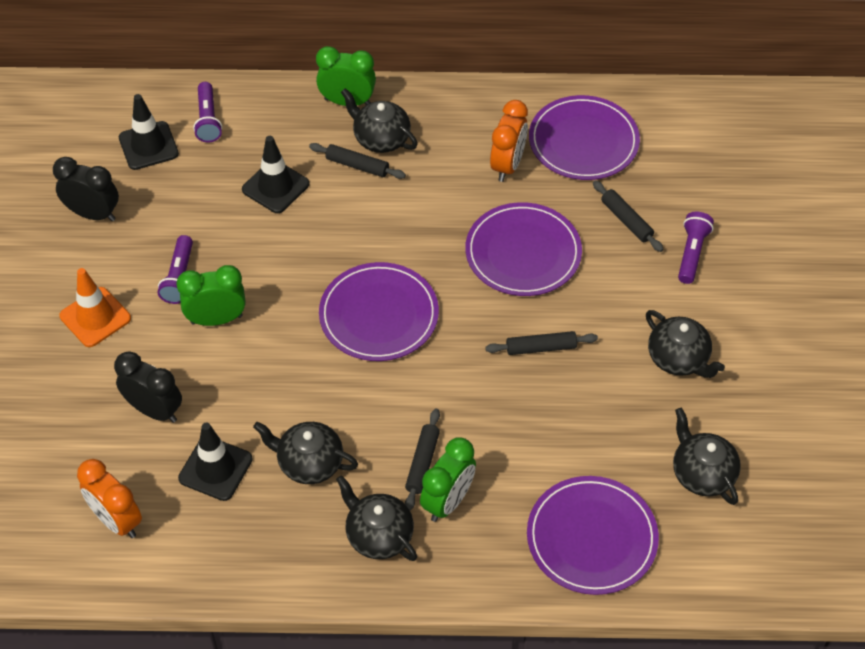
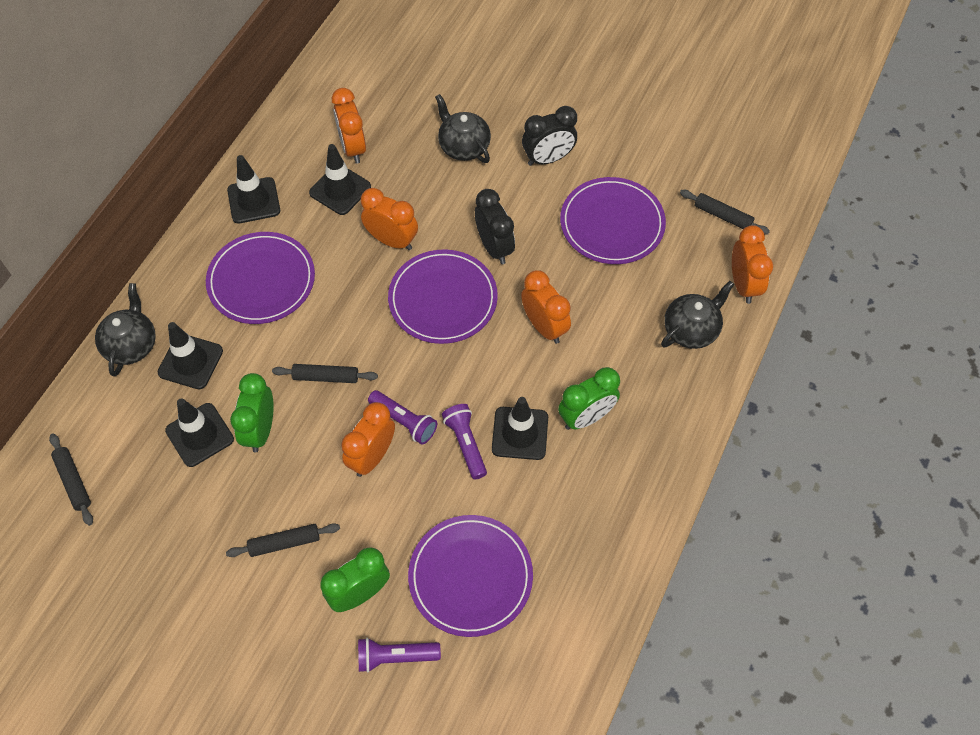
black teapot: [253,422,358,484] [336,475,417,561] [341,88,418,153] [646,310,725,378] [673,407,741,505] = 5 -> [95,283,156,377] [435,94,491,163] [661,281,734,349] = 3
black traffic cone: [119,94,179,170] [178,423,253,501] [242,136,310,213] = 3 -> [158,322,223,389] [165,398,234,467] [227,155,280,224] [309,144,371,215] [492,397,548,460] = 5
orange clock: [77,459,142,538] [490,100,528,182] = 2 -> [332,88,366,164] [341,402,395,477] [361,188,418,250] [521,270,571,344] [732,225,773,304] = 5
orange traffic cone: [59,268,131,347] = 1 -> none = 0

